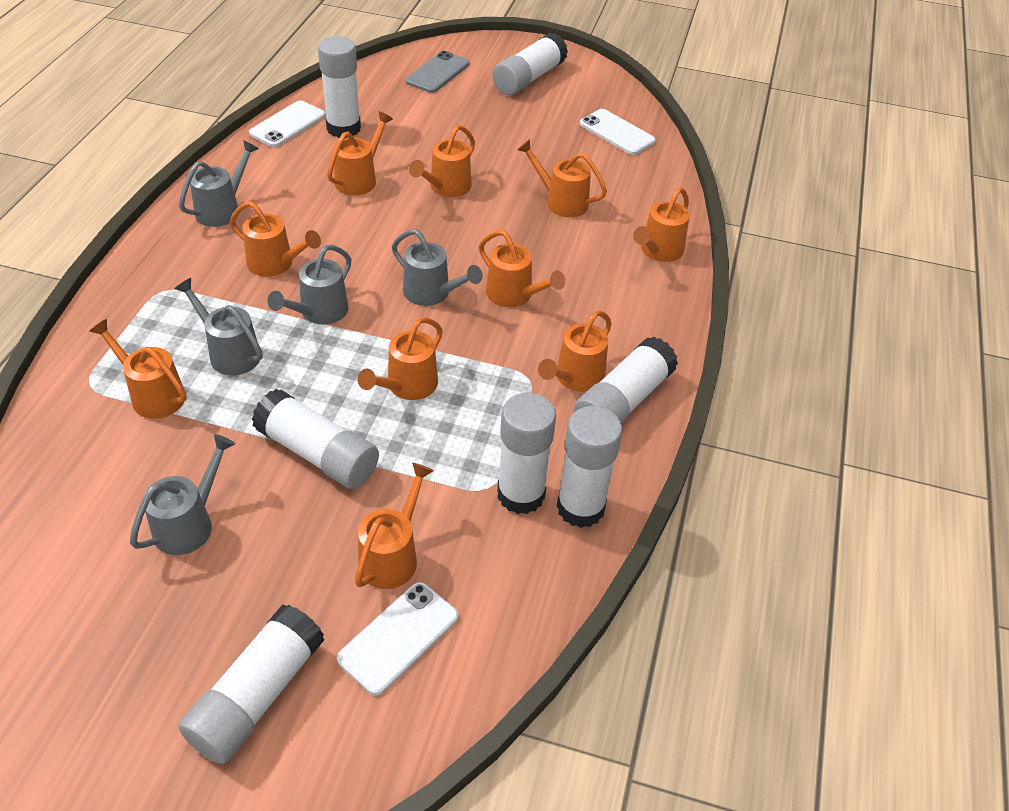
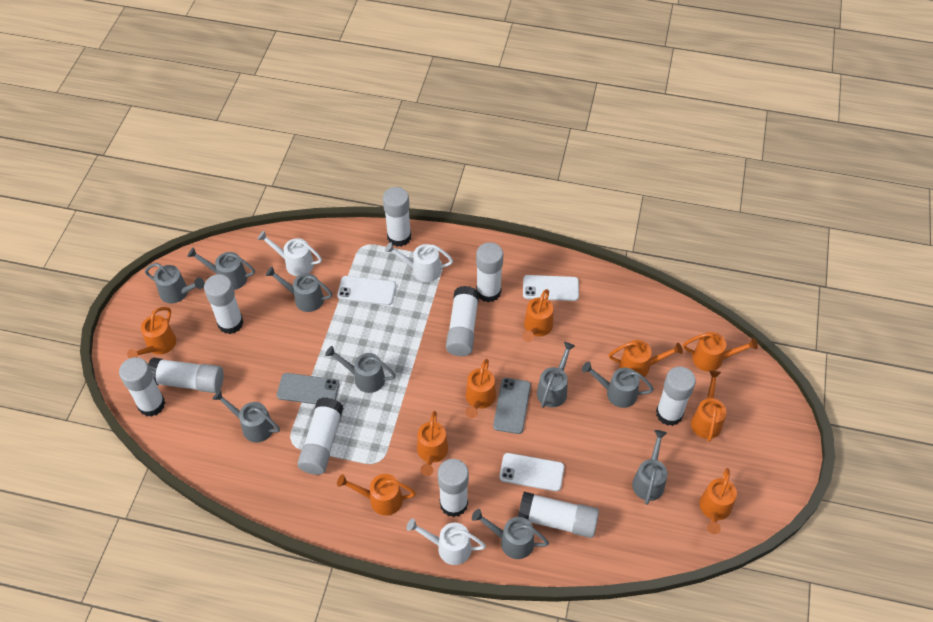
grey phone: [406,51,469,93] = 1 -> [277,373,340,404] [493,378,531,434] = 2
grey watering can: [130,434,235,555] [174,278,263,376] [179,140,259,227] [267,245,351,325] [392,229,482,306] = 5 -> [145,263,205,303] [187,247,255,290] [212,390,280,443] [266,266,332,312] [325,346,396,393] [472,509,549,559] [537,342,575,408] [582,362,654,408] [632,430,668,505] = 9
orange watering can: [90,319,187,419] [230,201,321,277] [327,111,393,195] [355,463,434,589] [357,317,443,400] [409,125,475,197] [479,230,565,307] [517,139,607,217] [538,310,612,392] [633,187,690,262] = 10 -> [127,307,176,358] [337,474,416,516] [417,411,448,476] [465,359,496,418] [522,289,553,342] [609,340,683,379] [683,332,758,372] [691,370,727,442] [700,468,737,534] = 9
white glue stick: [178,604,324,764] [252,389,379,489] [318,36,361,138] [492,33,568,96] [497,392,556,514] [557,406,623,528] [574,336,678,424] = 7 -> [119,357,165,417] [148,358,224,393] [204,274,244,334] [297,397,343,475] [383,187,411,247] [438,459,469,517] [446,286,479,356] [476,242,503,302] [518,492,599,538] [656,366,696,426] = 10
white watering can: none = 0 -> [257,231,322,276] [385,242,453,282] [406,518,486,565] = 3

